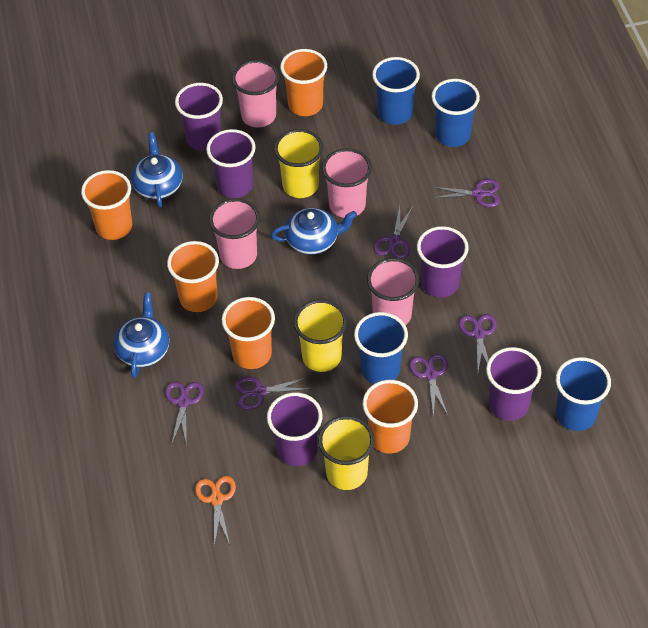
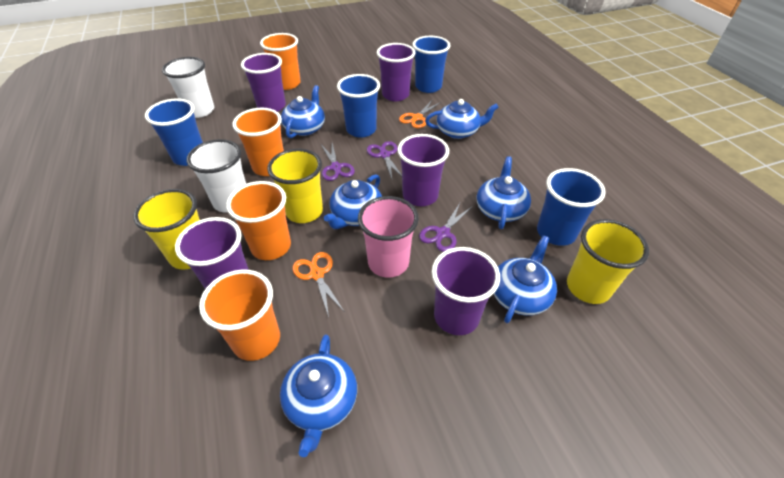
blue teapot: [114,293,169,378] [131,132,182,208] [271,208,357,255] = 3 -> [280,335,357,457] [281,85,325,138] [324,174,382,229] [425,99,499,139] [477,156,531,229] [494,235,557,323] = 6
orange cup: [81,170,132,240] [167,241,219,312] [222,297,275,369] [280,49,327,116] [363,380,418,454] = 5 -> [199,269,280,361] [226,181,291,260] [232,108,284,176] [260,33,301,90] = 4
orange scissors: [195,476,236,546] = 1 -> [292,252,345,317] [399,100,441,128] = 2
pink cup: [209,199,260,269] [232,60,279,127] [322,148,372,218] [367,258,419,325] = 4 -> [358,196,419,278] = 1
purple scissors: [165,382,204,446] [235,377,309,410] [374,206,413,259] [409,353,448,417] [432,179,500,207] [459,314,497,371] = 6 -> [321,143,355,181] [367,141,402,179] [419,203,473,252] = 3
white cup: none = 0 -> [162,57,214,118] [187,139,246,213] = 2

